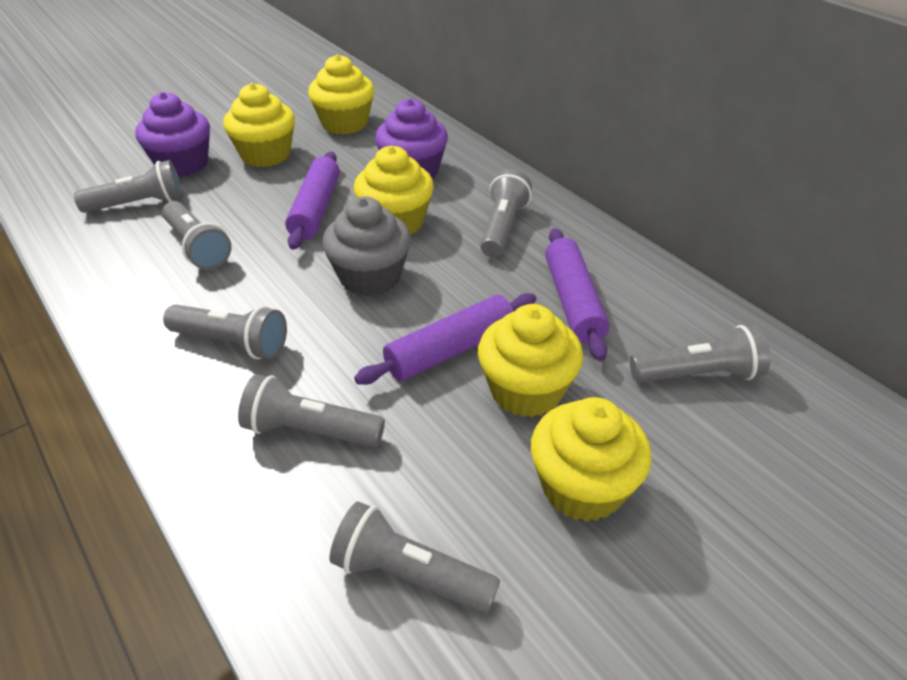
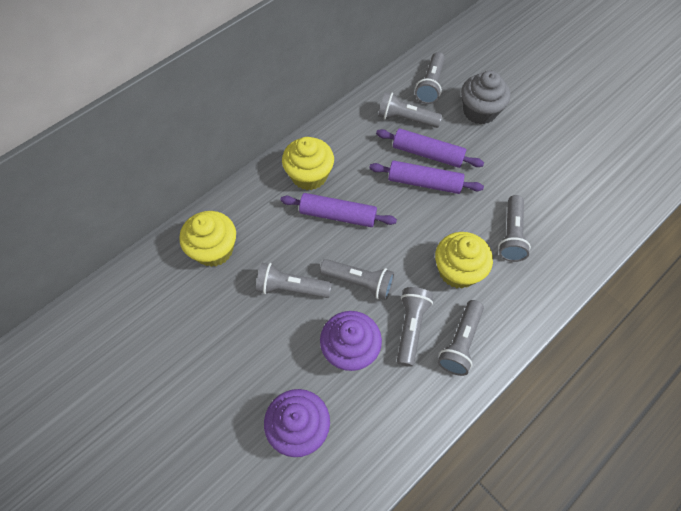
yellow cupcake: [223,83,295,167] [308,54,374,134] [354,146,434,235] [478,304,583,417] [531,397,652,522] = 5 -> [179,211,236,267] [282,137,334,190] [435,232,493,288] = 3

